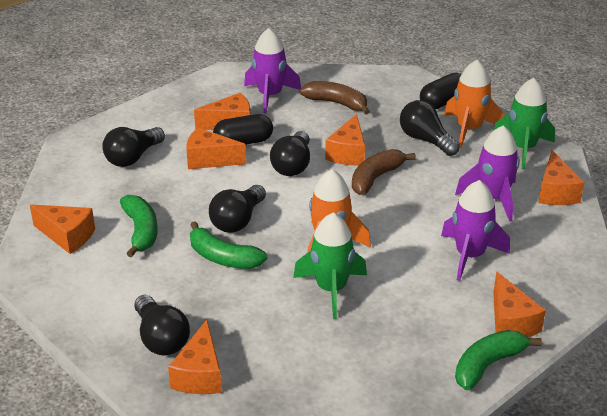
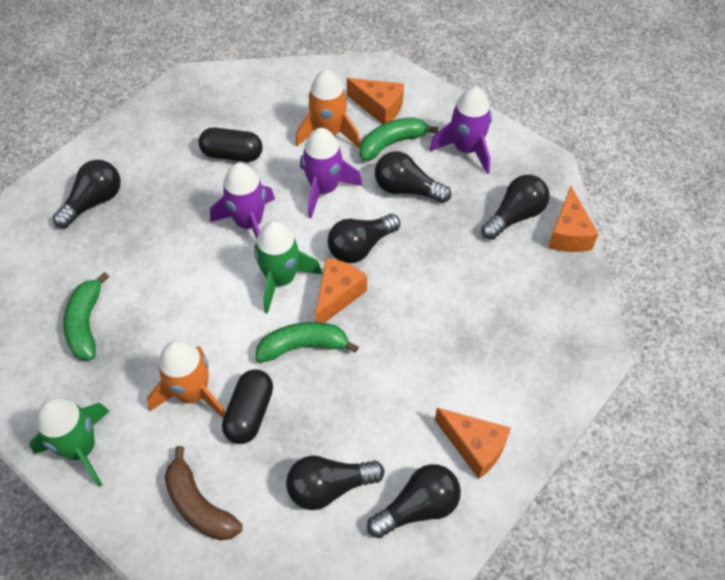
black light bulb: [102,127,165,167] [135,295,190,355] [209,185,266,233] [270,131,310,176] [400,100,460,156] = 5 -> [53,160,121,228] [286,455,384,510] [328,214,400,263] [367,464,461,538] [375,151,451,203] [481,175,550,240] = 6
brown banana: [300,81,370,114] [352,149,416,195] = 2 -> [165,446,243,540] = 1
orange cheese: [30,204,95,254] [168,320,222,394] [186,128,246,169] [194,93,250,130] [325,114,365,166] [493,271,546,337] [538,150,584,205] = 7 -> [315,258,367,323] [347,78,404,124] [435,408,511,479] [548,186,598,252] = 4

